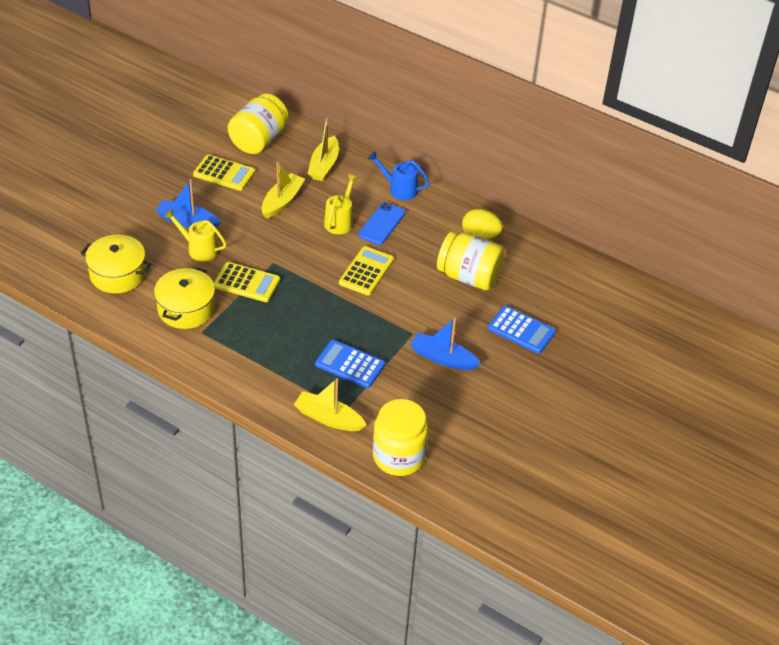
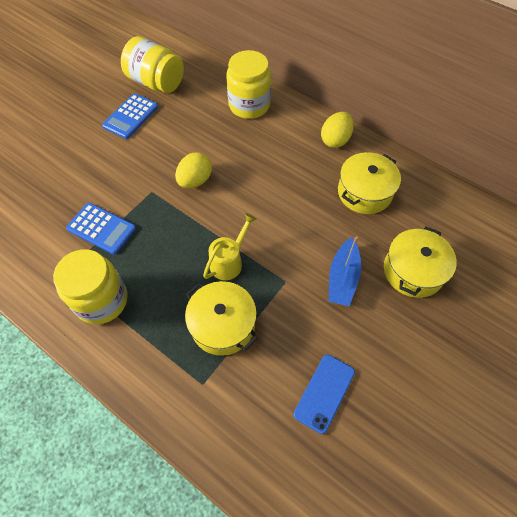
blue boat: [155,179,221,228] [410,318,481,370] = 2 -> [329,236,361,306] = 1
blue watering can: [368,151,430,200] = 1 -> none = 0
yellow boat: [262,161,305,219] [294,378,366,431] [308,118,339,181] = 3 -> none = 0
yellow calculator: [193,154,255,191] [214,262,280,302] [339,246,394,296] = 3 -> none = 0
yellow egg: [462,209,503,239] = 1 -> [175,152,212,188] [321,112,354,148] = 2
yellow pot: [81,235,151,293] [154,267,215,329] = 2 -> [185,281,258,356] [338,152,401,214] [384,226,457,298] = 3
yellow watering can: [164,209,227,261] [324,174,358,234] = 2 -> [203,213,257,280] = 1

